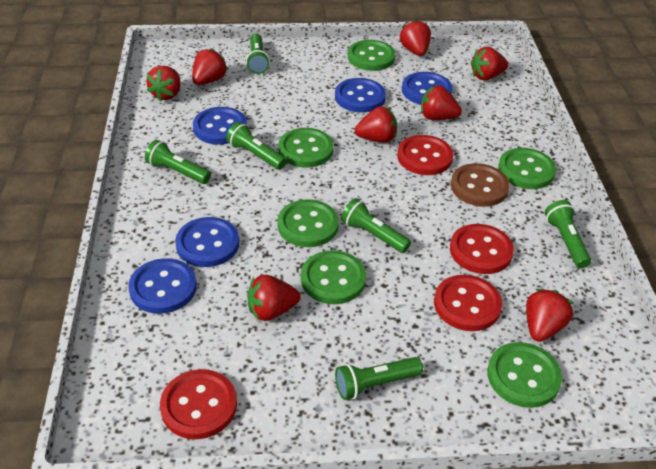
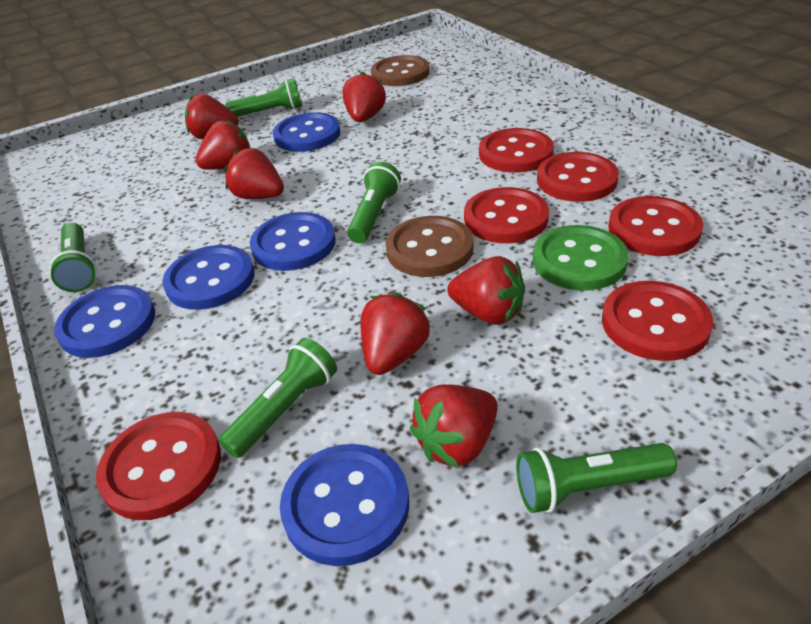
brown button: [451,163,510,207] = 1 -> [371,55,429,86] [386,216,474,277] = 2
green button: [277,199,339,247] [278,128,334,168] [301,250,366,304] [348,40,395,71] [487,342,562,408] [498,148,556,189] = 6 -> [533,225,629,291] = 1
green flashlight: [145,140,211,184] [226,122,287,170] [246,34,270,74] [335,357,423,400] [341,198,411,253] [545,200,591,268] = 6 -> [49,223,97,292] [219,338,337,458] [225,78,302,117] [347,162,401,243] [516,443,677,513] = 5
red button: [160,369,237,439] [397,135,453,175] [434,275,502,331] [450,224,514,274] = 4 -> [96,412,221,520] [464,187,549,243] [479,128,554,172] [537,152,619,202] [602,281,714,361] [608,196,703,256] = 6
red strawberry: [146,66,181,101] [192,48,228,85] [247,275,300,321] [355,106,397,143] [400,19,431,56] [421,85,462,120] [470,47,508,80] [526,289,573,342] = 8 -> [185,93,239,139] [195,119,250,170] [224,148,284,199] [342,72,386,122] [361,292,430,375] [410,384,498,468] [447,256,525,325] = 7

